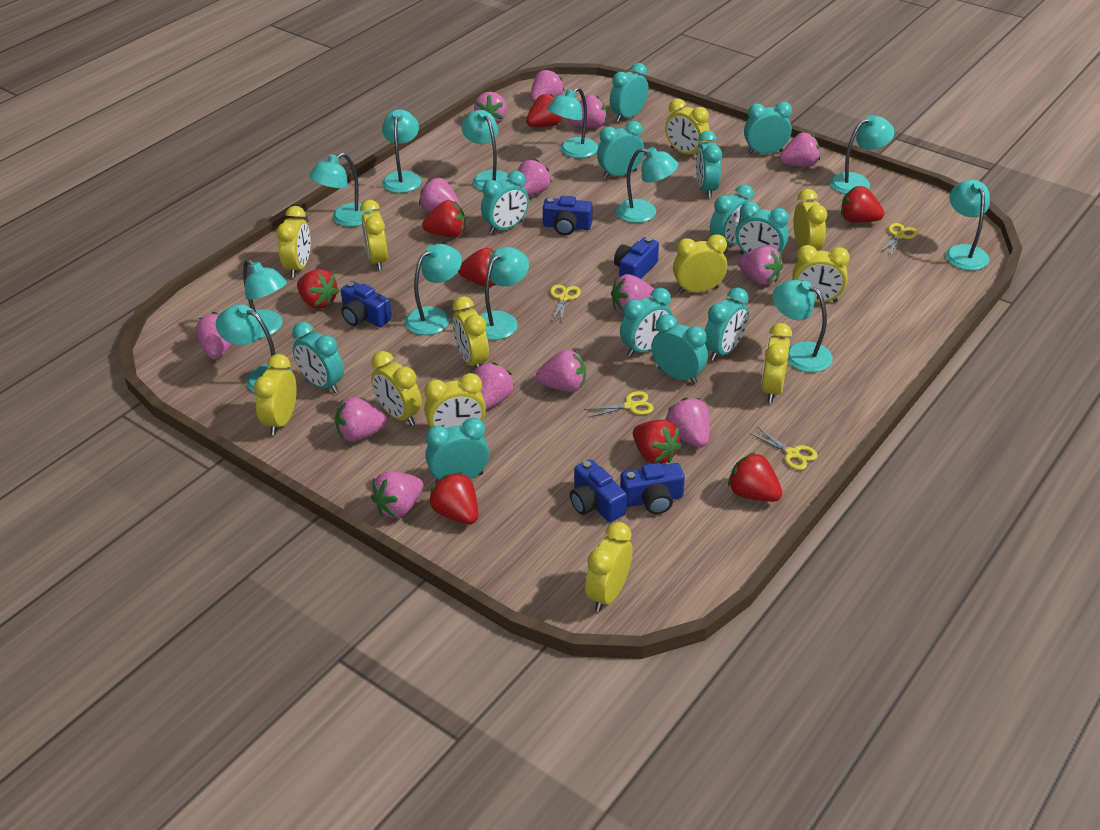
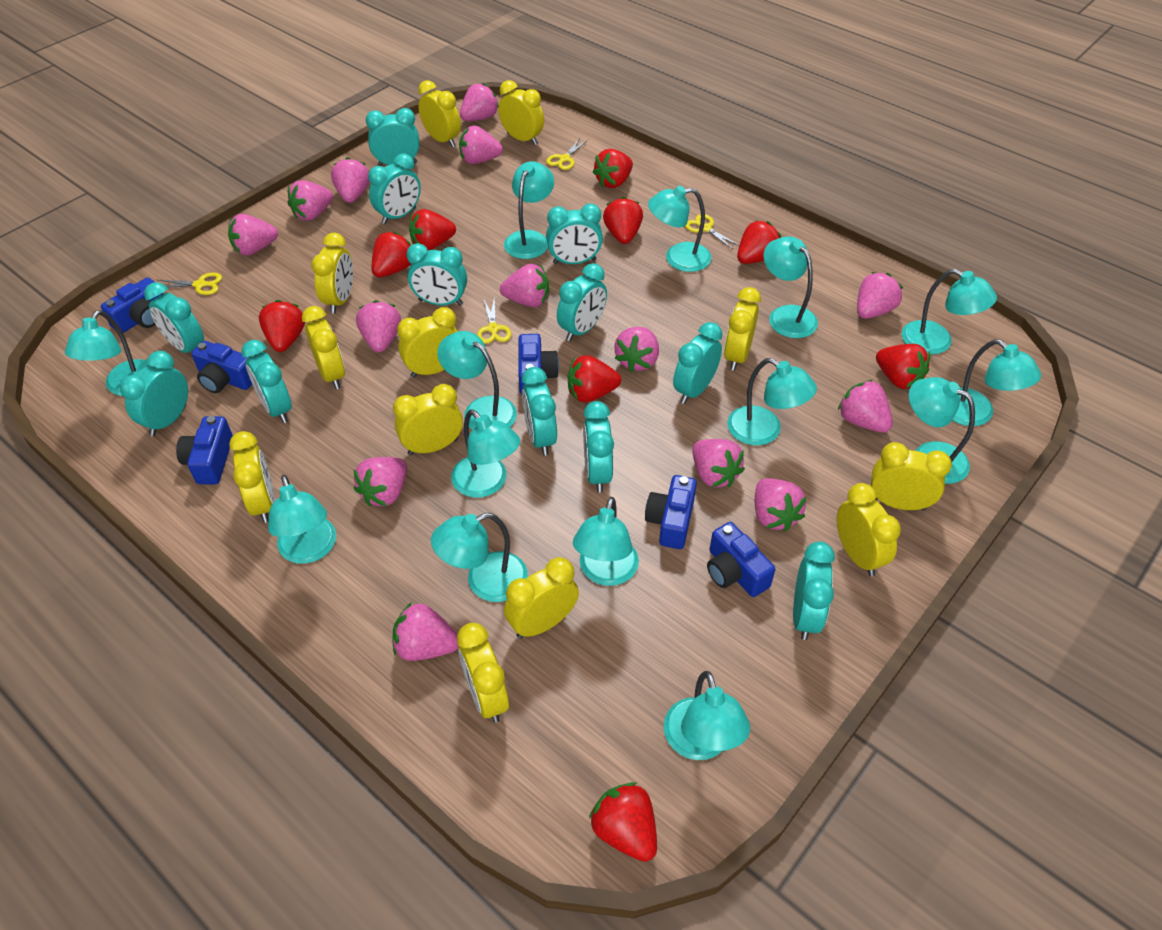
blue camera: [341,281,392,327] [543,196,593,235] [570,459,627,522] [614,237,659,279] [620,463,685,514] = 5 -> [101,277,163,333] [176,416,233,484] [191,341,252,393] [518,334,559,395] [645,475,697,549] [707,522,775,597] = 6
red strawberry: [297,269,339,309] [422,200,465,237] [429,472,478,524] [458,248,495,287] [526,94,564,127] [633,420,682,464] [728,452,782,502] [841,186,884,222] = 8 -> [259,300,305,352] [372,231,411,277] [409,209,456,250] [567,355,621,402] [589,782,657,862] [593,149,633,188] [603,197,643,244] [737,220,781,264] [876,344,930,389] = 9
turquoise lamp: [216,304,292,393] [243,259,287,338] [309,153,373,227] [382,109,421,193] [405,244,462,335] [461,110,510,191] [480,247,529,340] [547,87,598,158] [616,147,678,223] [773,280,833,372] [830,115,894,194] [946,180,990,270] = 12 -> [65,310,148,396] [268,475,336,564] [431,513,528,602] [437,331,517,430] [451,409,520,498] [504,161,554,259] [573,497,639,586] [648,186,712,272] [664,671,750,760] [727,358,817,445] [764,236,818,338] [902,269,997,354] [909,377,975,484] [952,339,1041,426] = 14

